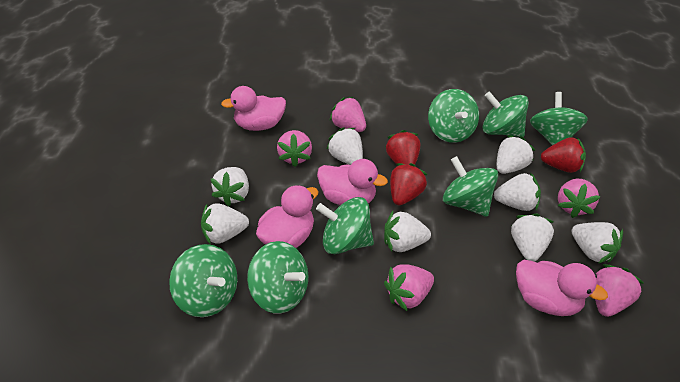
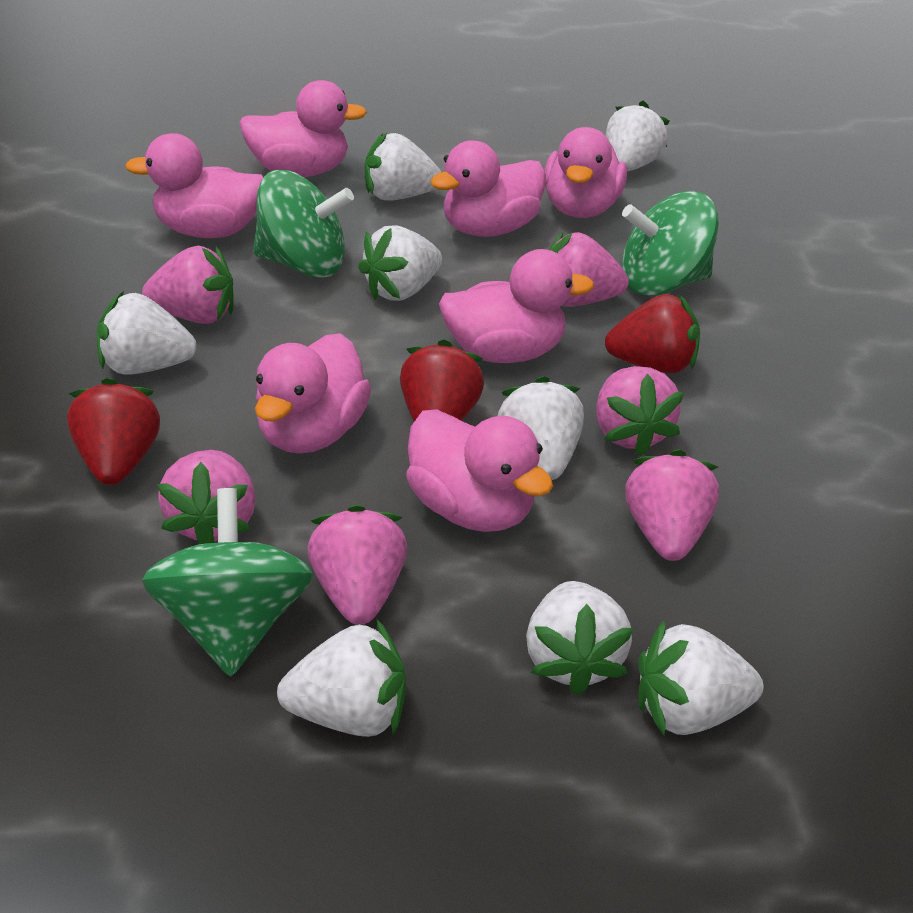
green spinning top: [169,244,237,317] [247,241,308,314] [316,197,374,254] [428,89,479,143] [443,156,498,217] [483,91,529,137] [530,92,588,145] = 7 -> [142,488,313,677] [253,170,354,278] [622,191,719,296] = 3
pink duck: [221,86,286,131] [256,185,319,248] [317,159,388,205] [516,260,608,316] = 4 -> [125,133,263,238] [240,80,367,177] [255,333,371,454] [406,409,553,532] [430,140,546,237] [439,249,594,363] [544,127,627,218] = 7
pink strawberry: [277,130,312,167] [329,97,366,132] [384,264,434,311] [557,179,601,218] [595,264,645,317] = 5 -> [142,246,233,324] [157,450,256,544] [308,505,407,625] [550,232,629,307] [596,366,684,457] [625,450,719,561] = 6

